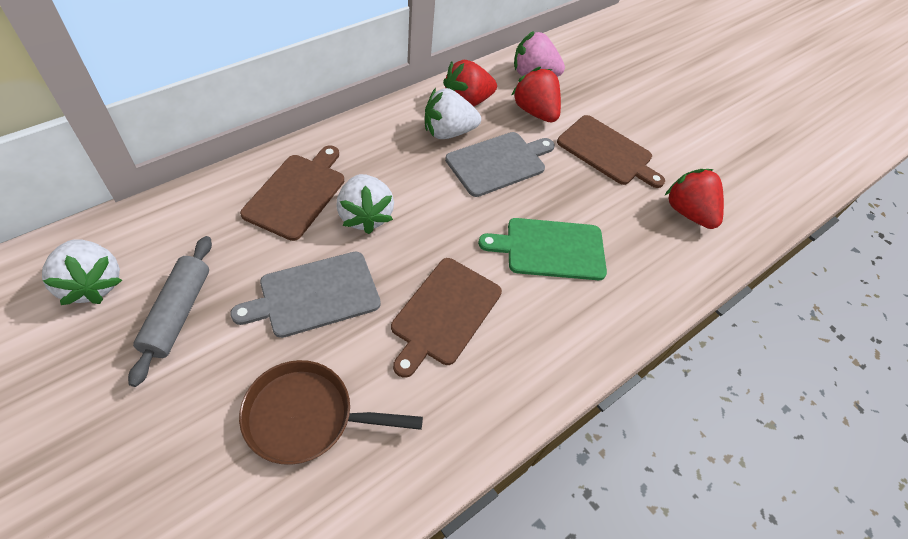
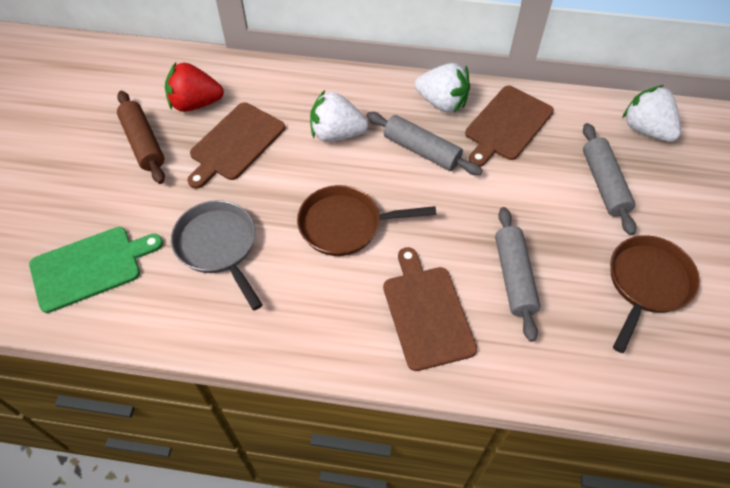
brown pan: [239,360,423,465] = 1 -> [297,185,436,256] [610,235,700,353] = 2
brown rolling pin: none = 0 -> [117,91,165,184] = 1
grey cutting board: [230,252,381,338] [445,132,555,197] = 2 -> none = 0
grey pan: none = 0 -> [171,200,263,310] = 1
grey rolling pin: [128,236,212,387] = 1 -> [366,112,483,175] [495,207,540,342] [583,123,636,235] = 3
pink strawberry: [514,31,565,77] = 1 -> none = 0
red strawberry: [443,60,497,107] [511,67,561,122] [665,169,724,229] = 3 -> [165,62,224,112] = 1

